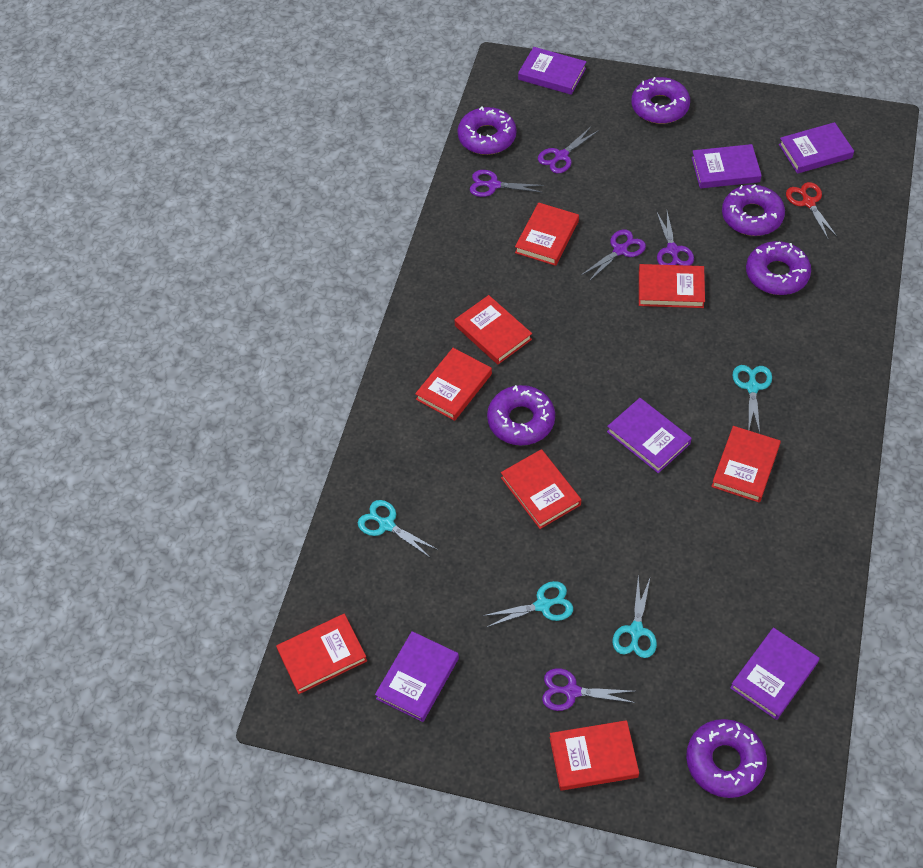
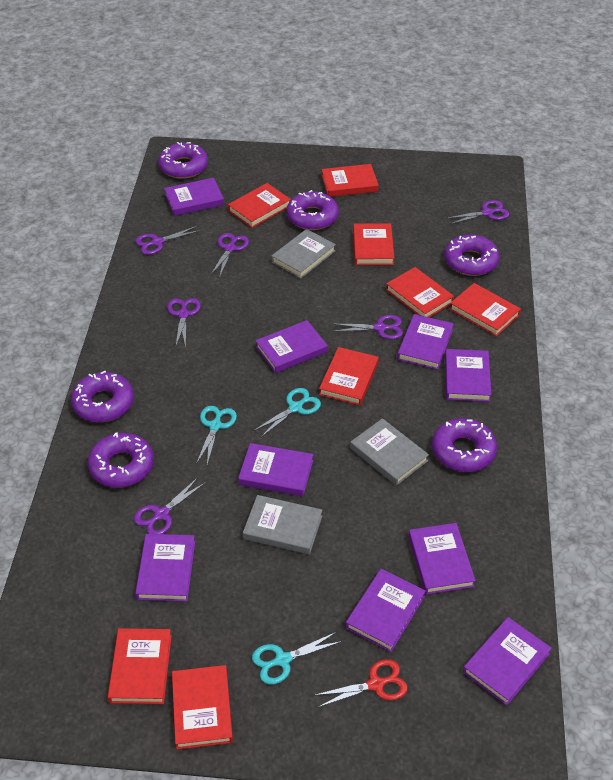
grey book: none = 0 -> [243,495,322,554] [271,229,336,279] [350,418,429,486] = 3
purple book: [375,631,459,722] [518,47,587,95] [607,398,692,473] [692,144,762,188] [730,628,819,720] [779,122,854,174] = 6 -> [135,534,195,602] [164,178,224,216] [238,443,313,496] [255,320,328,373] [345,569,426,652] [397,314,454,370] [408,523,476,595] [445,349,491,402] [463,617,552,706] = 9
purple scissors: [470,170,544,197] [538,127,599,173] [542,668,635,711] [581,229,646,282] [656,211,694,266] = 5 -> [134,477,206,534] [136,226,201,255] [167,298,201,347] [211,233,249,278] [332,315,403,340] [446,200,509,224] = 6
turquoise scissors: [358,500,438,558] [482,581,573,627] [613,576,657,658] [732,365,772,433] = 4 -> [196,406,237,465] [252,632,342,684] [253,388,321,437] = 3

